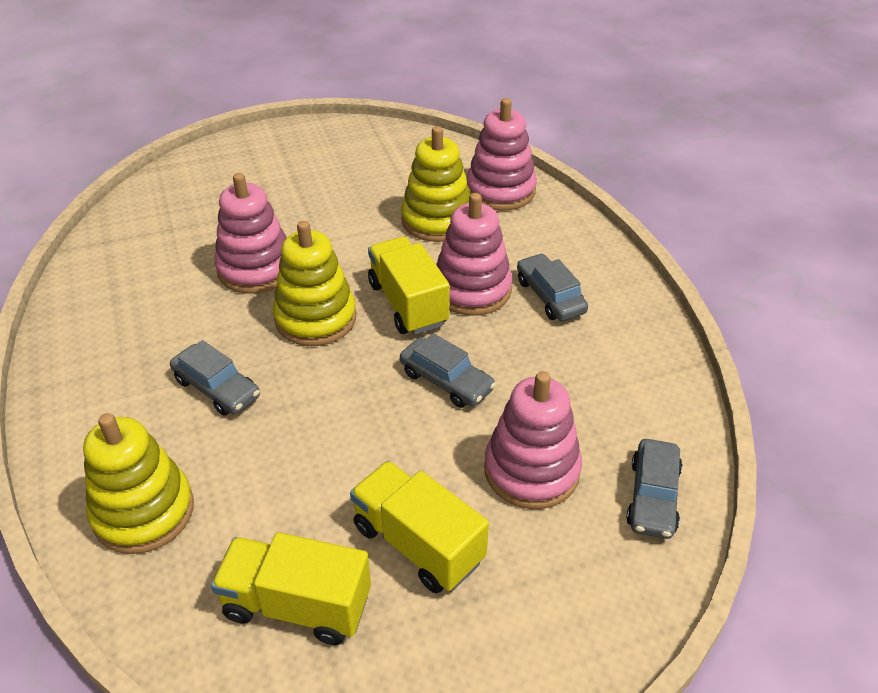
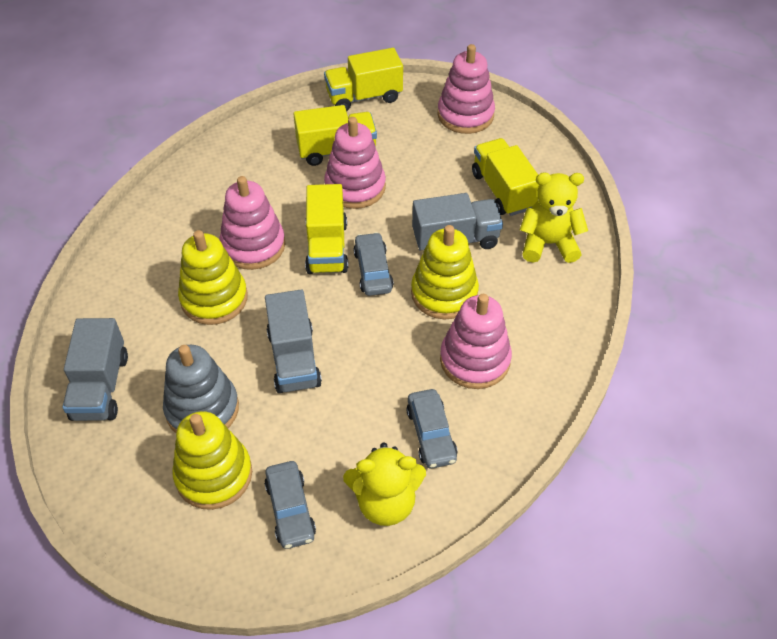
grey car: [170,340,260,416] [400,333,496,408] [517,253,588,321] [626,439,682,539] = 4 -> [264,461,316,549] [353,232,394,296] [406,389,457,468] = 3
grey stacking toy: none = 0 -> [163,345,239,433] = 1
grey truck: none = 0 -> [62,318,128,421] [265,290,322,393] [412,193,503,251] = 3
yellow teddy bear: none = 0 -> [343,442,426,526] [520,172,588,263] = 2
yellow truck: [211,532,371,645] [350,461,489,593] [368,237,450,335] = 3 -> [294,105,377,166] [305,184,348,274] [324,48,403,111] [472,138,539,216] = 4

